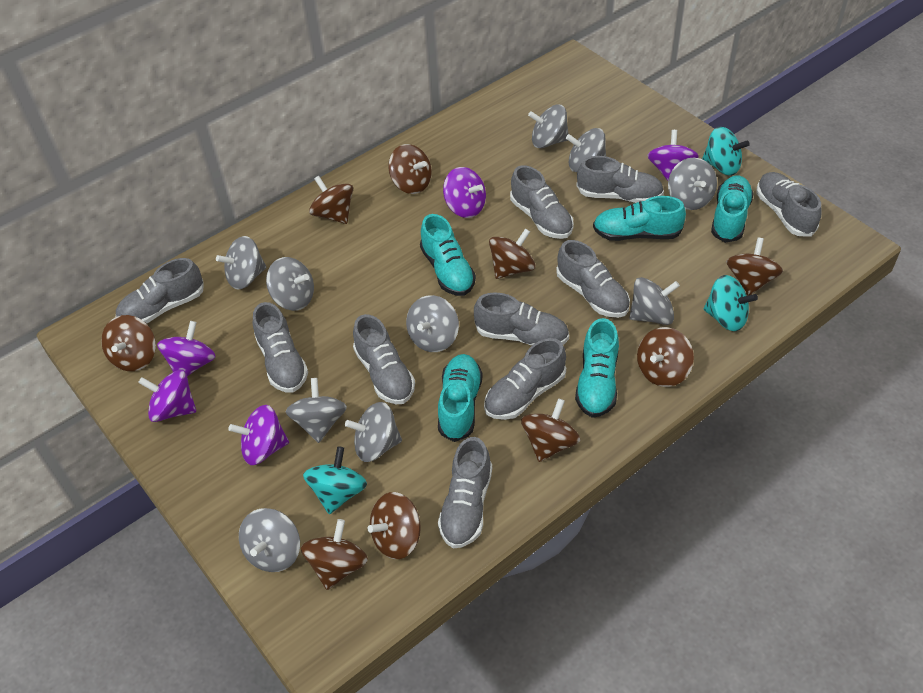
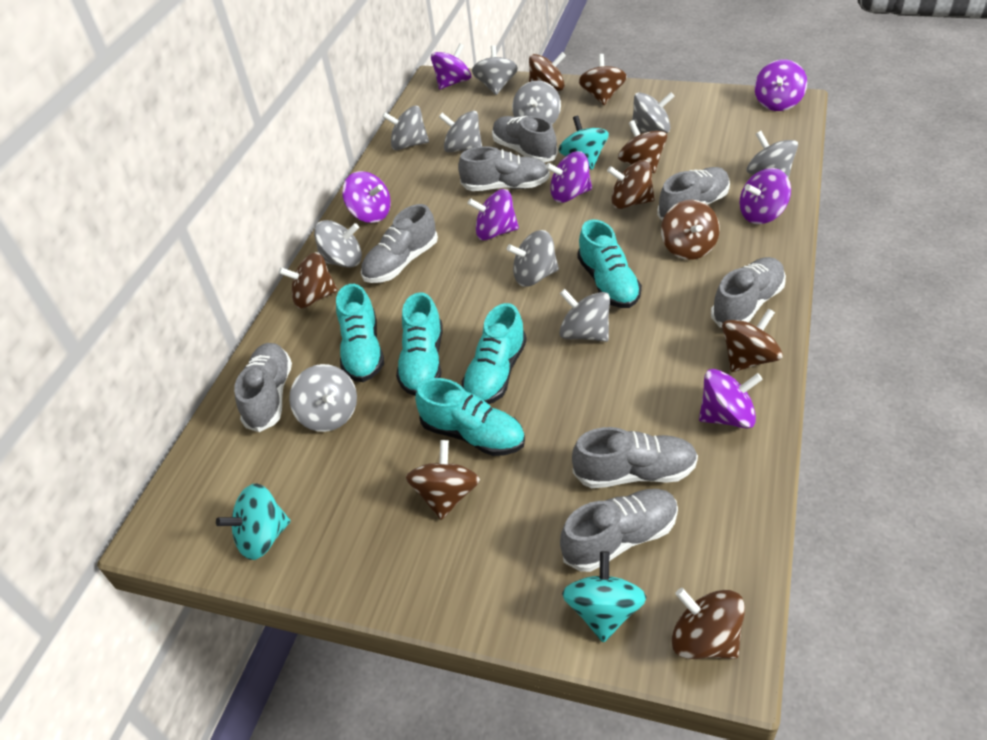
grey shoe: [116,258,204,324] [253,302,308,393] [353,314,415,404] [438,437,492,549] [474,292,569,346] [484,338,566,420] [510,165,574,239] [556,240,630,318] [577,156,664,203] [756,172,821,237] = 10 -> [234,343,292,432] [361,204,438,283] [458,146,550,191] [492,116,558,163] [560,489,678,572] [572,427,698,488] [657,167,730,221] [711,257,786,328] = 8
purple spinning top: [138,369,196,422] [157,321,216,376] [228,405,289,465] [443,167,486,218] [647,130,699,181] = 5 -> [342,171,391,223] [431,43,471,90] [468,189,519,240] [545,151,592,203] [699,369,763,429] [739,168,791,224] [754,59,807,111] = 7

